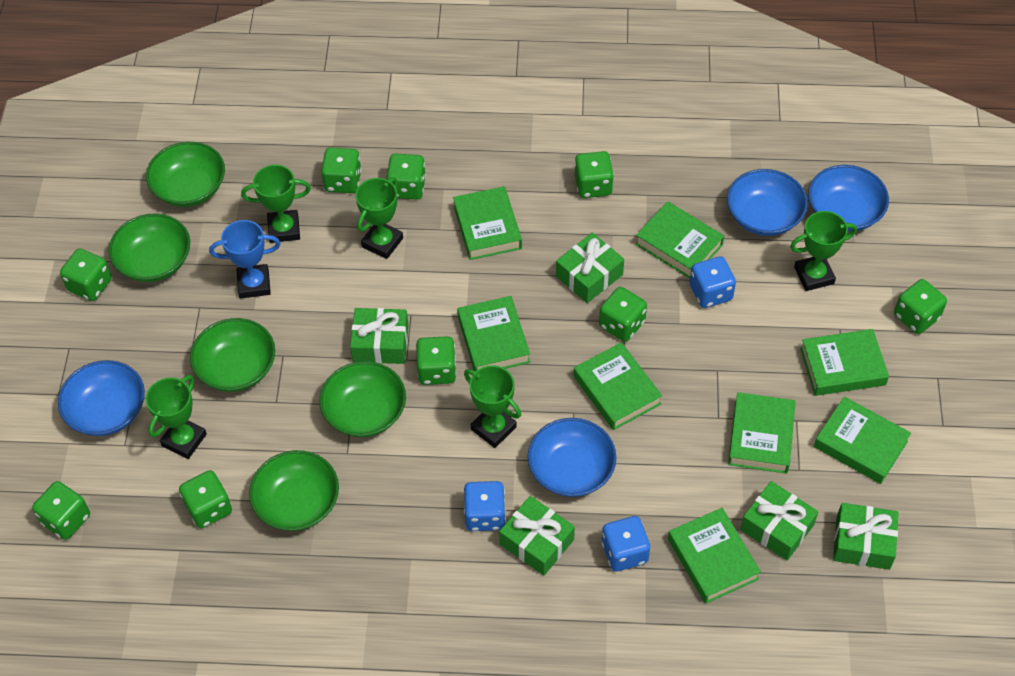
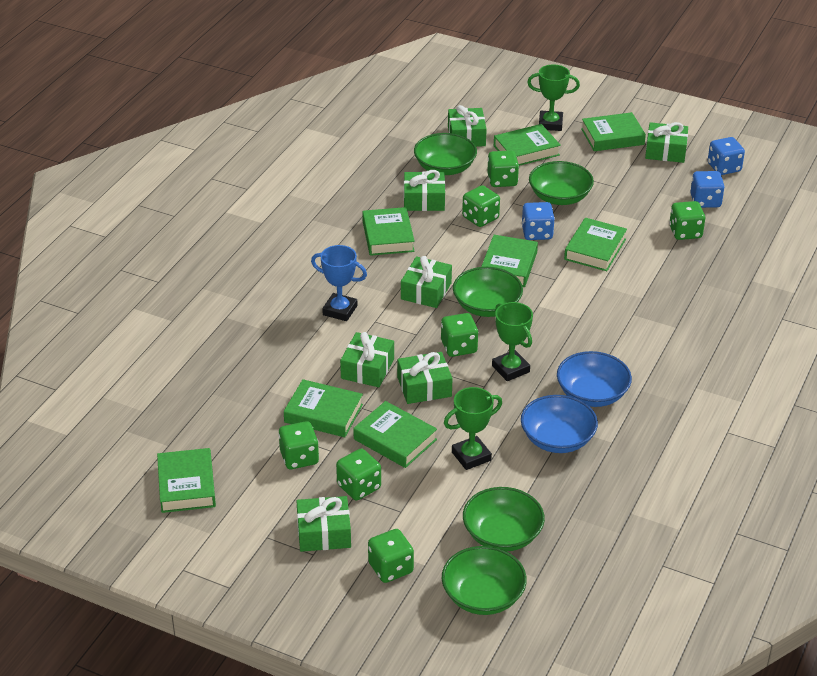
blue bowl: [58,360,145,436] [528,418,617,497] [727,169,808,236] [808,165,889,232] = 4 -> [521,395,598,453] [557,351,632,407] = 2
green dice: [32,481,90,540] [60,249,112,301] [179,470,232,528] [321,147,361,193] [387,154,426,199] [416,336,456,385] [575,151,614,198] [599,287,647,342] [894,279,947,334] = 9 -> [279,421,319,469] [336,448,381,500] [368,529,414,583] [441,313,478,357] [462,185,500,227] [487,150,519,187] [669,201,705,240] = 7
green gift: [350,308,409,364] [499,496,575,576] [556,233,624,303] [740,481,818,560] [833,503,899,570] = 5 -> [297,496,351,552] [340,332,394,387] [397,352,452,404] [401,256,452,308] [404,170,445,211] [448,105,487,147] [645,122,688,163] = 7
green trophy: [146,375,207,459] [241,165,311,243] [355,177,403,259] [464,365,521,448] [790,211,857,291] = 5 -> [444,387,502,470] [492,302,533,381] [527,64,580,131] = 3

